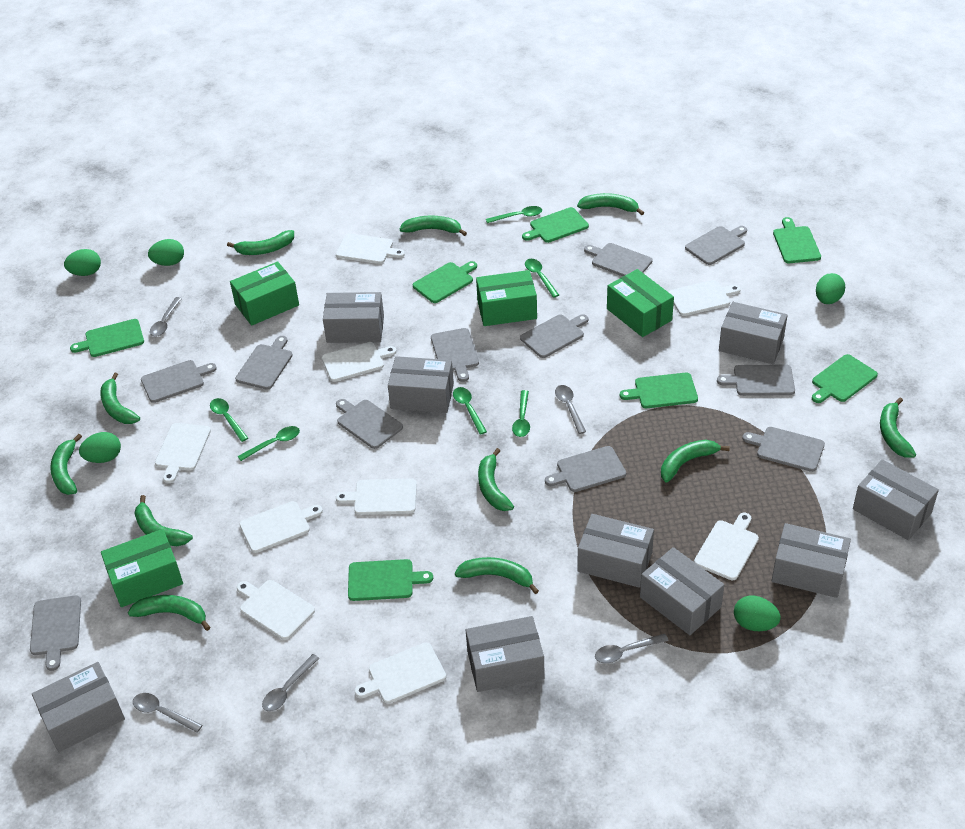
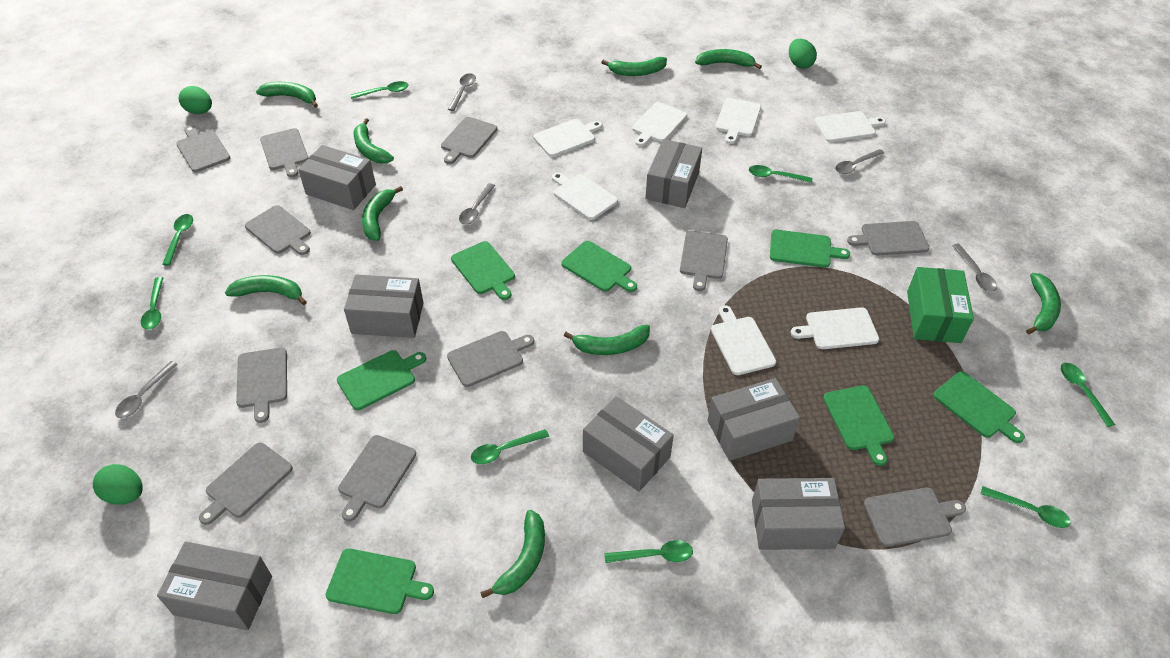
green banana: [50,434,82,495] [100,372,140,424] [128,595,210,631] [134,495,193,546] [227,230,294,255] [400,215,467,236] [455,557,539,594] [478,448,514,511] [577,193,644,215] [661,440,730,483] [880,398,916,458] = 11 -> [225,275,307,305] [256,82,318,108] [354,118,394,163] [362,186,403,241] [480,510,545,598] [564,325,650,355] [601,57,667,76] [695,49,762,69] [1026,273,1061,334] = 9
green box: [101,529,183,607] [230,261,299,326] [476,270,537,326] [607,269,674,337] = 4 -> [907,267,974,343] = 1
green egg: [64,249,101,276] [79,432,121,463] [148,239,184,266] [734,596,781,631] [816,273,845,304] = 5 -> [93,464,143,505] [179,86,212,114] [789,39,817,69] = 3
green spoon: [210,398,248,442] [238,426,300,461] [453,387,487,435] [486,206,542,223] [512,390,530,437] [525,259,559,298] = 6 -> [141,277,163,330] [162,214,193,266] [350,81,408,99] [471,429,549,464] [604,540,693,563] [749,165,812,183] [980,486,1070,528] [1061,363,1115,427] = 8
grey box: [32,662,125,752] [323,292,384,343] [388,356,454,413] [466,616,545,692] [577,514,654,588] [640,547,724,635] [719,302,788,364] [772,523,851,598] [853,459,939,540] = 9 -> [157,541,272,630] [298,145,376,210] [344,274,424,338] [583,396,674,492] [645,139,702,208] [707,378,800,461] [752,478,845,550] = 7
white cutting board: [155,423,211,483] [237,580,315,640] [239,501,323,553] [322,342,396,382] [336,233,405,264] [336,478,417,515] [355,643,446,704] [669,280,741,316] [694,513,759,580] = 9 -> [534,119,602,157] [552,172,618,220] [632,102,687,147] [711,305,776,375] [716,98,761,144] [791,307,879,349] [815,111,886,142] = 7

